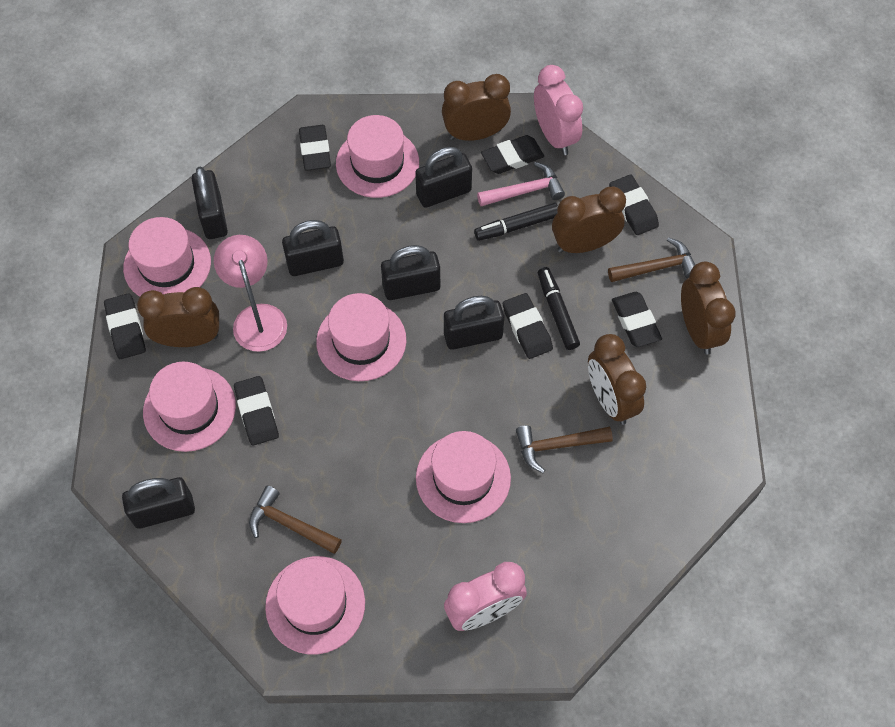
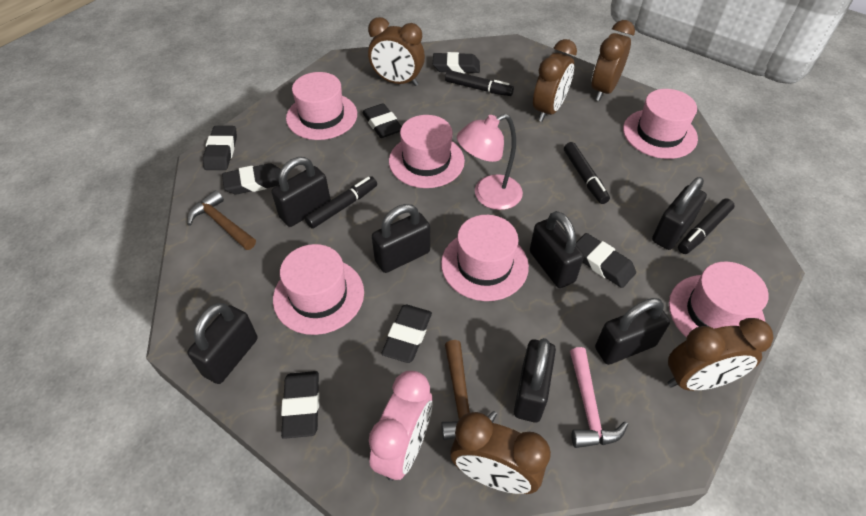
black marker: [474,203,558,241] [538,267,580,350] = 2 -> [305,176,377,229] [445,70,514,96] [564,142,610,204] [678,199,735,254] = 4
black padlock: [122,477,195,529] [192,167,228,239] [282,220,344,276] [381,245,440,300] [415,147,472,208] [444,296,504,350] = 6 -> [187,303,257,384] [271,157,331,227] [372,204,430,273] [514,338,556,423] [530,211,584,288] [595,298,670,365] [652,177,707,250] = 7
brown hammer: [249,485,342,554] [516,425,613,473] [608,237,695,282] = 3 -> [187,190,256,250] [441,340,497,440] = 2
pink clock: [444,562,527,631] [534,65,583,155] = 2 -> [369,371,432,481] = 1

